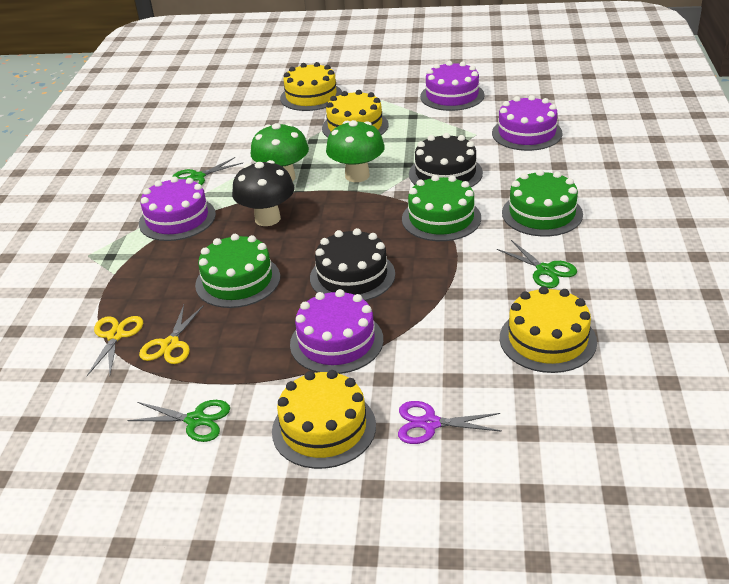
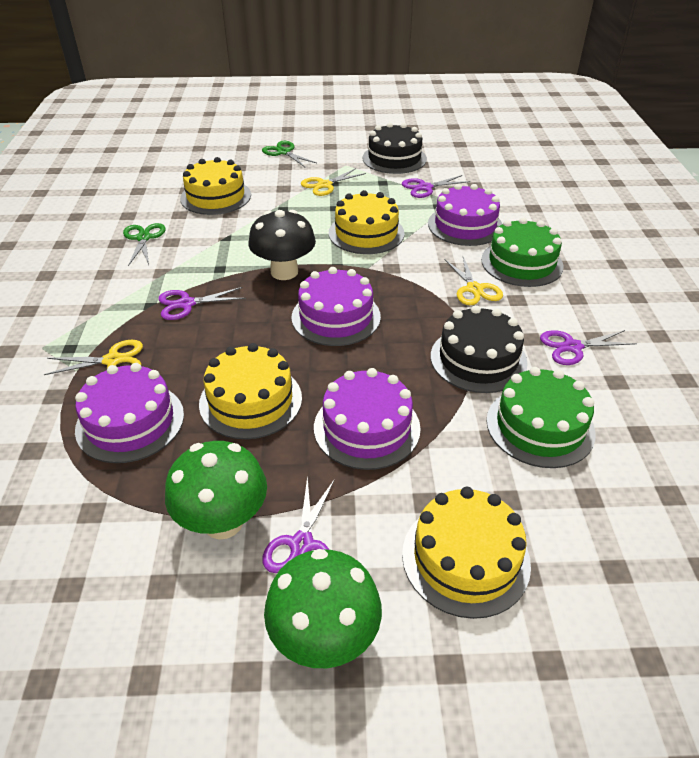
green cake: [195,234,280,308] [402,175,481,241] [502,169,583,237] = 3 -> [481,218,564,287] [486,367,596,468] = 2
green scissors: [127,400,230,442] [172,157,243,185] [497,240,577,288] = 3 -> [123,223,166,266] [262,141,316,167] = 2
purple scissors: [398,401,502,444] = 1 -> [158,287,246,320] [262,476,335,573] [402,175,470,198] [540,330,637,365] = 4
yellow scissors: [87,316,143,376] [139,305,204,364] = 2 -> [44,340,143,375] [301,168,366,196] [444,257,503,305] = 3

